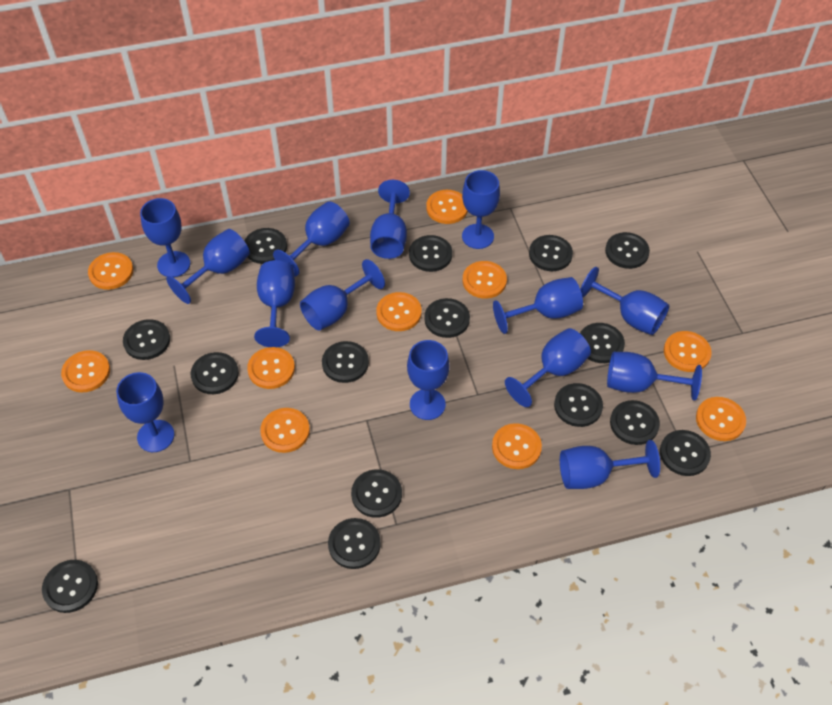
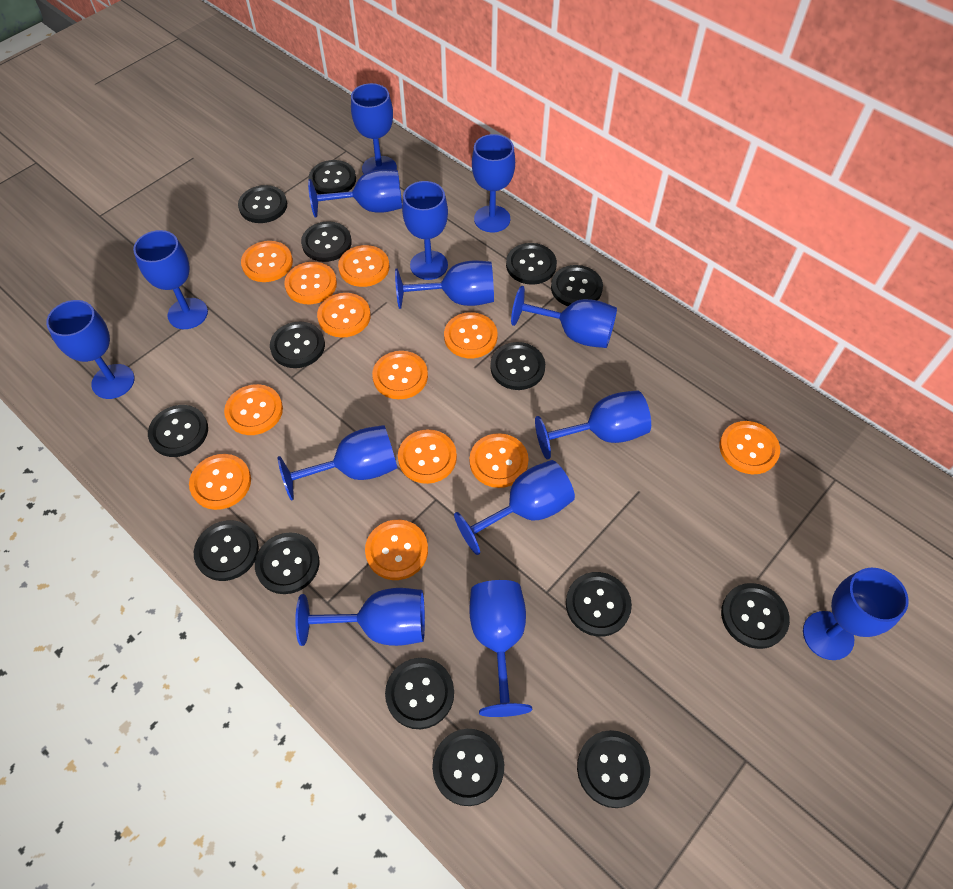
orange button: [61,350,110,393] [88,252,133,290] [247,347,295,389] [260,408,310,453] [376,292,422,331] [426,190,468,224] [463,261,507,299] [492,423,542,469] [664,331,712,372] [696,397,746,441] = 10 -> [189,454,251,510] [224,384,283,435] [241,241,293,282] [284,262,337,304] [317,293,371,338] [338,245,389,287] [365,520,428,580] [372,351,428,399] [398,429,457,484] [444,312,497,358] [470,433,529,488] [720,421,780,474] = 12

